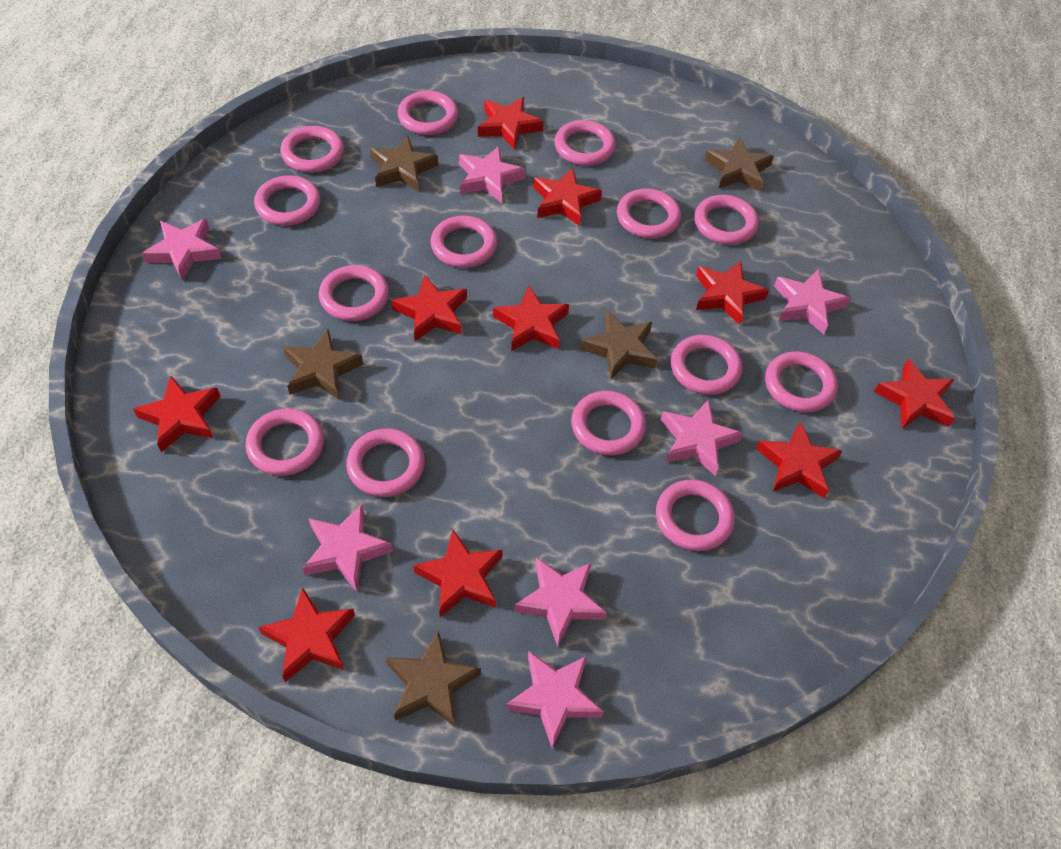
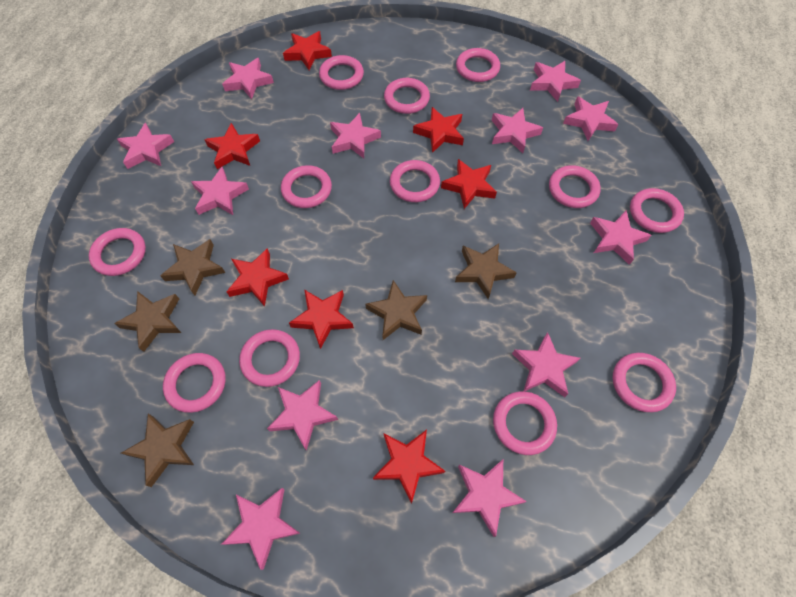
pink ring: [245,408,324,476] [254,175,321,226] [280,126,344,173] [319,265,389,321] [346,428,425,497] [398,91,458,135] [431,216,497,268] [554,120,616,166] [571,391,646,455] [617,189,681,238] [656,479,735,551] [671,335,742,395] [694,195,759,245] [765,351,838,412] = 14 -> [89,228,146,276] [163,353,226,413] [239,329,300,387] [281,165,332,208] [319,55,364,90] [384,78,430,114] [390,160,440,202] [456,48,500,82] [493,392,557,455] [549,165,601,208] [612,353,676,412] [630,188,684,233] = 12
pink star: [142,218,222,280] [303,504,393,591] [459,146,526,203] [506,651,604,748] [514,557,607,647] [661,399,743,476] [774,269,850,334] = 7 -> [117,123,174,169] [191,167,249,215] [222,58,274,99] [222,488,300,570] [267,380,338,451] [330,113,381,158] [452,459,527,537] [491,108,543,153] [512,332,580,397] [530,61,581,102] [563,96,618,141] [590,210,651,265] = 12
red star: [133,376,221,452] [259,587,355,682] [392,275,467,341] [413,529,503,617] [478,97,543,150] [493,286,569,351] [533,168,602,226] [696,261,769,325] [756,422,842,498] [874,359,955,429] = 10 -> [204,123,260,169] [226,248,289,307] [283,31,332,70] [289,290,354,349] [373,430,445,504] [413,107,464,153] [441,159,497,209] = 7

